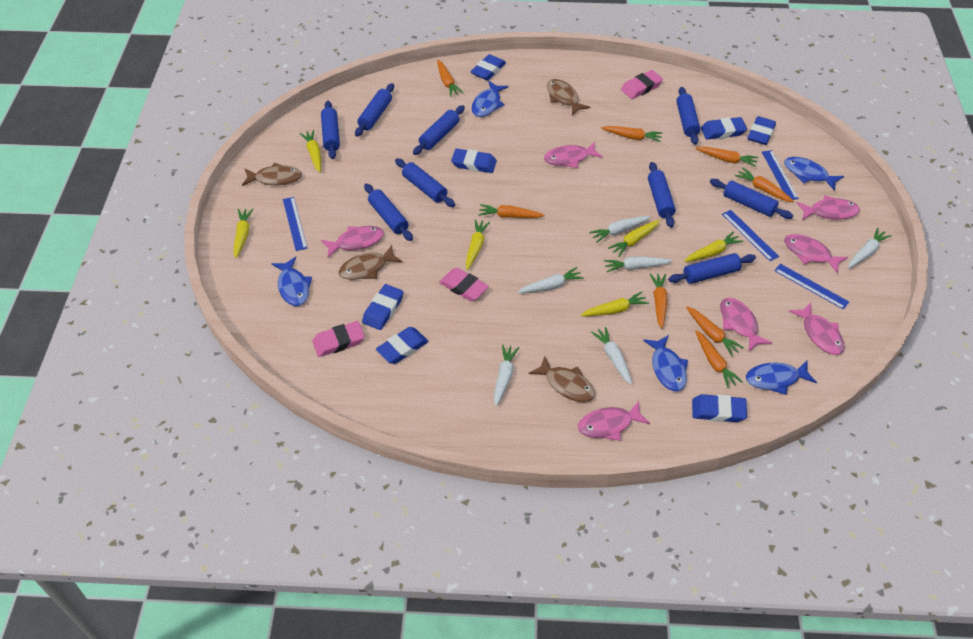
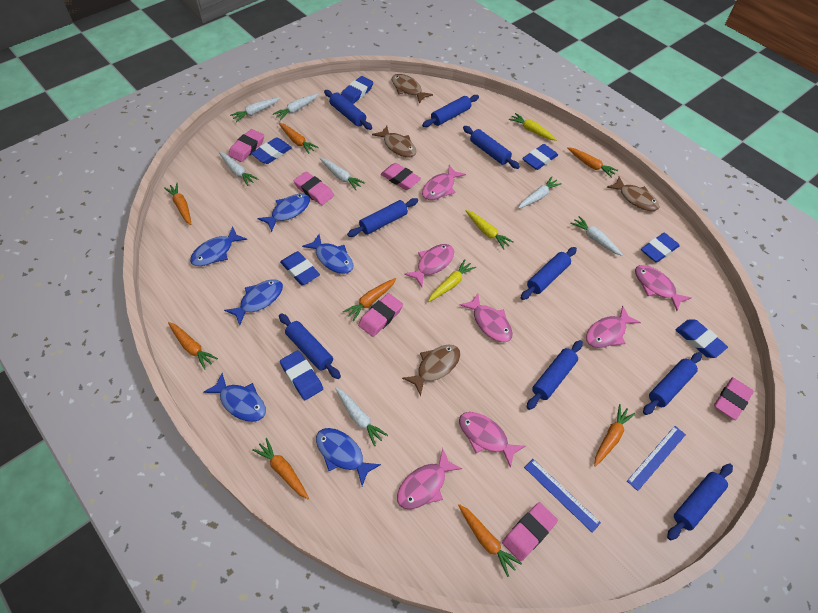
blue fish: [271,257,312,306] [472,81,508,117] [643,335,688,391] [746,361,817,395] [784,157,844,191] = 5 -> [190,227,247,266] [203,373,266,422] [224,279,283,325] [257,194,310,232] [302,234,353,274] [316,428,381,486] = 6
blue ruler: [283,197,308,251] [722,210,779,261] [762,150,799,200] [774,264,849,310] = 4 -> [524,459,601,533] [627,426,686,491] = 2
pink eraser: [312,321,365,357] [439,268,489,301] [621,70,663,99] = 3 -> [228,129,264,162] [294,172,334,205] [358,293,403,337] [381,163,421,190] [502,502,558,562] [714,377,754,420] = 6
white carrot: [494,345,519,407] [517,267,584,293] [589,216,650,243] [591,326,632,385] [604,256,673,272] [848,228,892,268] = 6 -> [219,152,259,186] [230,98,280,122] [273,94,319,121] [320,158,365,190] [335,388,388,446] [518,177,562,209] [570,216,623,256] = 7
yellow carrot: [233,209,253,258] [300,130,321,172] [466,219,490,270] [580,291,649,316] [608,220,660,257] [684,231,743,262] = 6 -> [428,259,476,302] [465,210,513,249] [509,113,557,141] = 3

